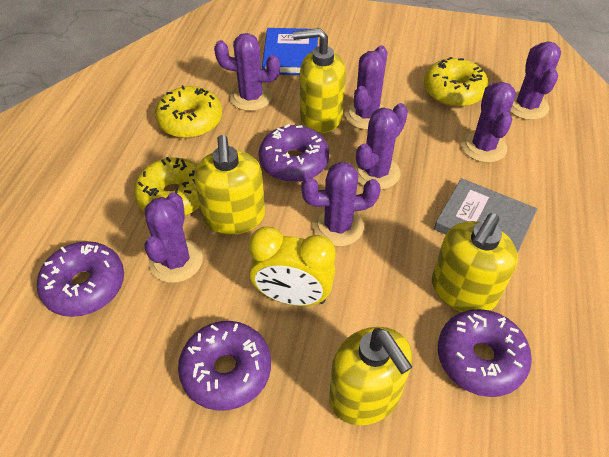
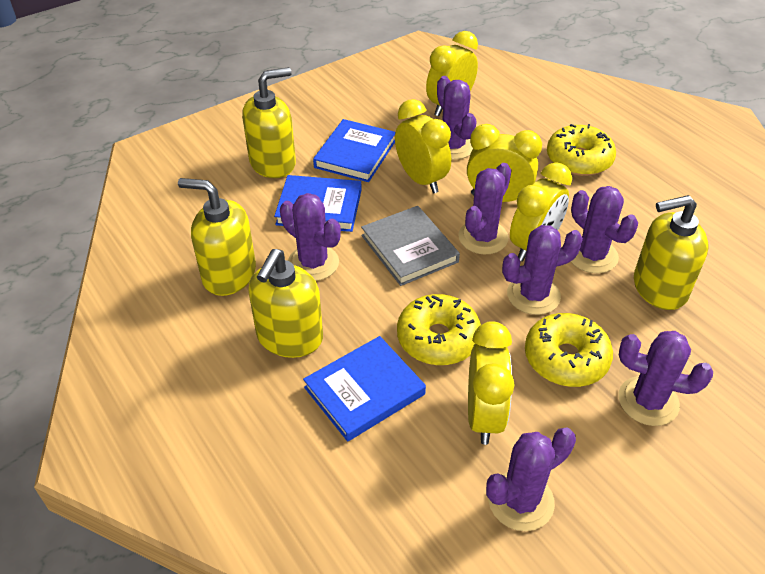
blue book: [262,28,318,75] = 1 -> [274,175,362,232] [303,336,426,442] [313,119,395,182] = 3
purple donut: [37,241,124,317] [178,321,271,411] [259,124,329,182] [438,309,532,397] = 4 -> none = 0
yellow clock: [248,227,336,306] = 1 -> [395,99,451,193] [426,31,478,116] [467,124,542,202] [468,321,514,445] [510,162,572,262] = 5

